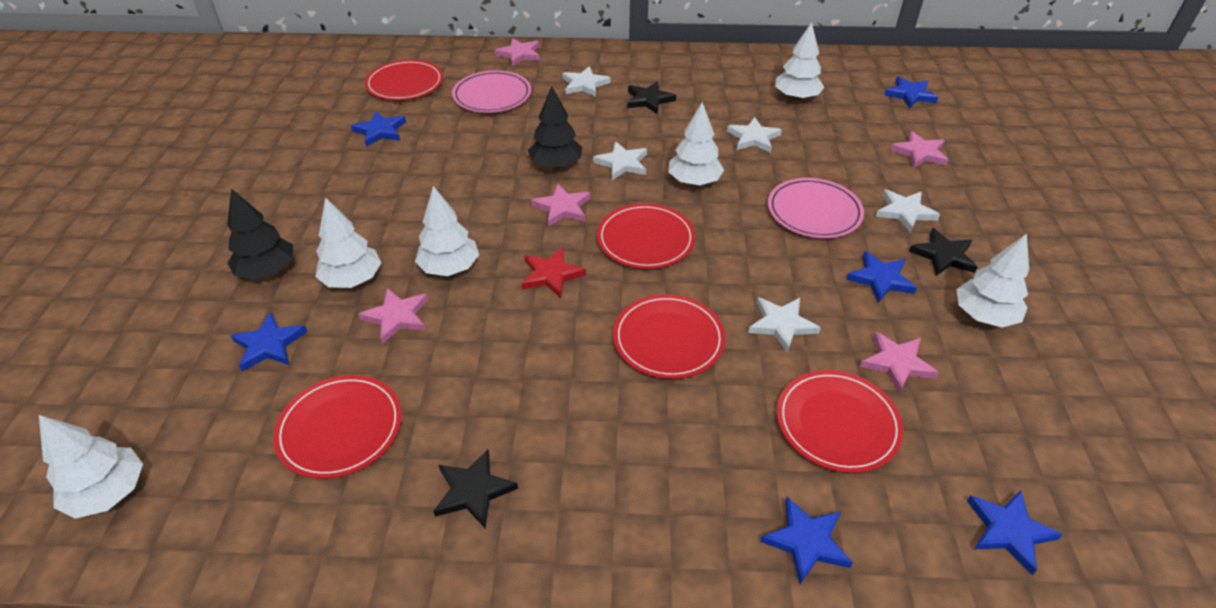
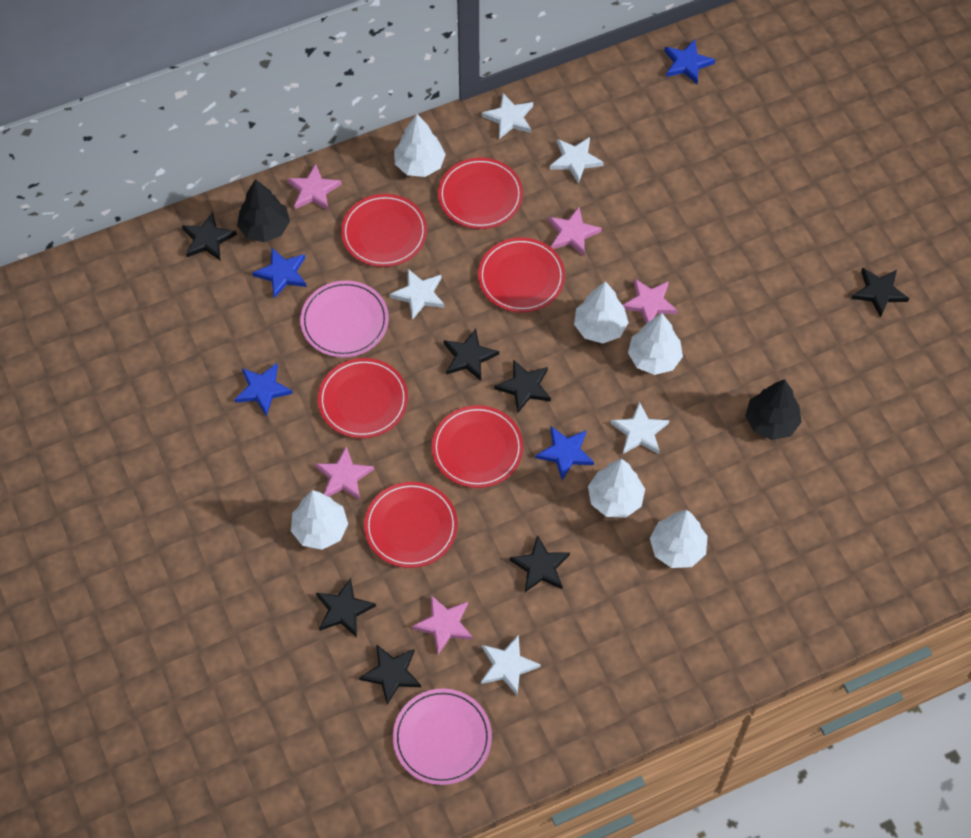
black star: [433,449,518,529] [627,82,676,114] [909,228,977,276] = 3 -> [182,212,237,261] [316,578,376,637] [359,644,421,705] [444,329,499,381] [495,359,551,413] [510,535,570,592] [852,268,909,318] = 7
blue star: [230,312,307,371] [351,111,406,147] [760,497,853,584] [846,251,917,303] [884,76,938,109] [967,490,1063,575] = 6 -> [235,363,293,416] [252,248,307,298] [535,426,594,480] [664,39,715,84] = 4
red plate: [273,375,402,479] [365,60,443,100] [597,203,695,269] [613,294,725,379] [777,370,904,473] = 5 -> [318,358,408,438] [341,194,427,267] [364,482,458,568] [432,405,523,488] [438,158,523,229] [478,237,565,312] = 6
red star: [521,247,586,298] = 1 -> none = 0

